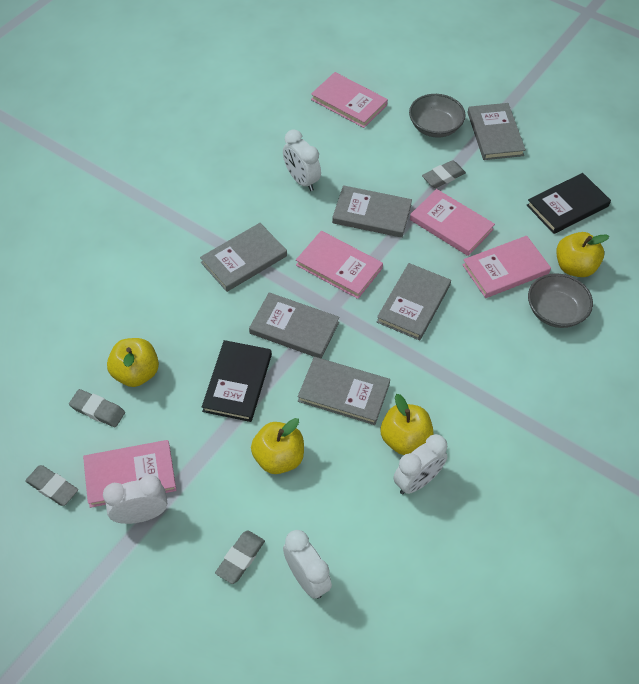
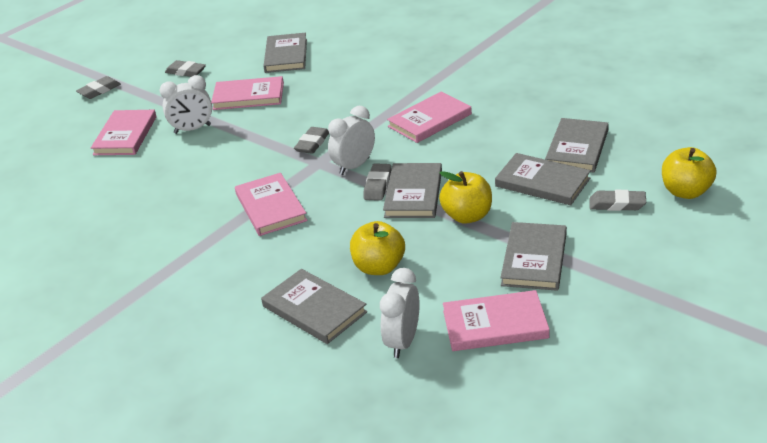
black book: [202,340,272,422] [527,173,611,234] = 2 -> none = 0
grey bowl: [409,94,466,137] [528,273,593,328] = 2 -> none = 0
grey eraser: [25,465,78,506] [69,389,125,427] [215,530,265,584] [422,160,466,188] = 4 -> [76,76,121,99] [165,60,206,77] [294,127,329,154] [363,163,392,201] [590,190,646,211] = 5
white clock: [103,475,167,524] [283,129,321,191] [283,530,332,599] [393,434,448,494] = 4 -> [160,75,212,134] [328,106,375,175] [380,268,420,358] = 3
yellow apple: [107,338,159,387] [251,418,304,474] [381,394,434,455] [556,232,609,277] = 4 -> [350,221,405,275] [439,171,492,224] [662,147,717,199] = 3

